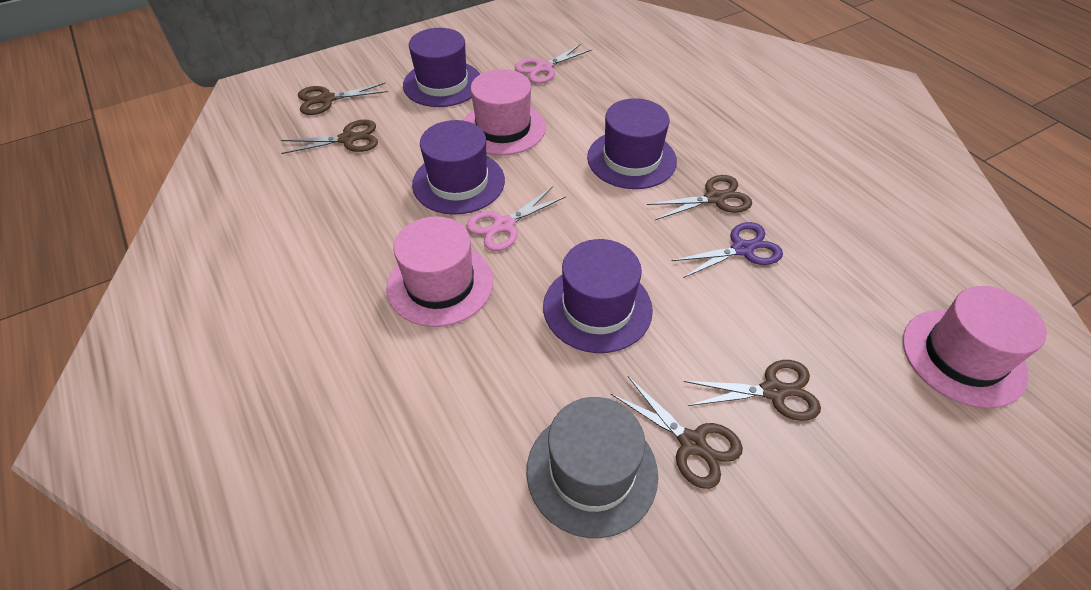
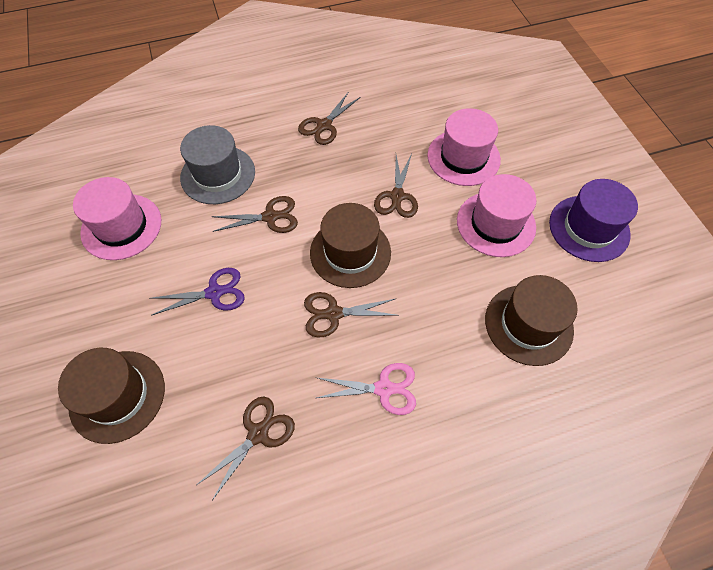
brown hat: none = 0 -> [58,348,165,444] [310,203,391,288] [485,275,577,366] = 3
pink scissors: [466,187,566,251] [515,44,592,84] = 2 -> [315,363,416,415] = 1
purple hat: [403,28,480,107] [412,120,505,215] [543,239,653,353] [587,98,677,189] = 4 -> [549,179,638,262] = 1

